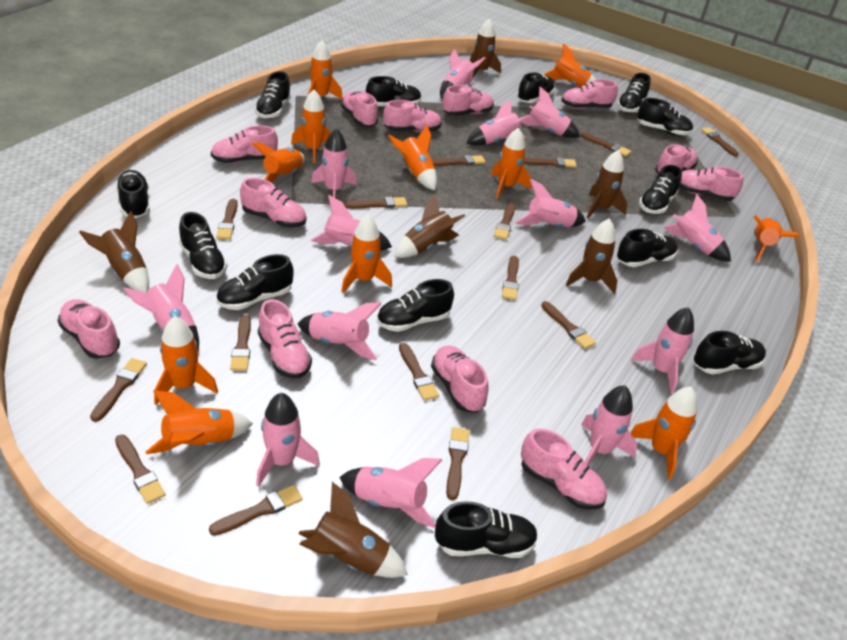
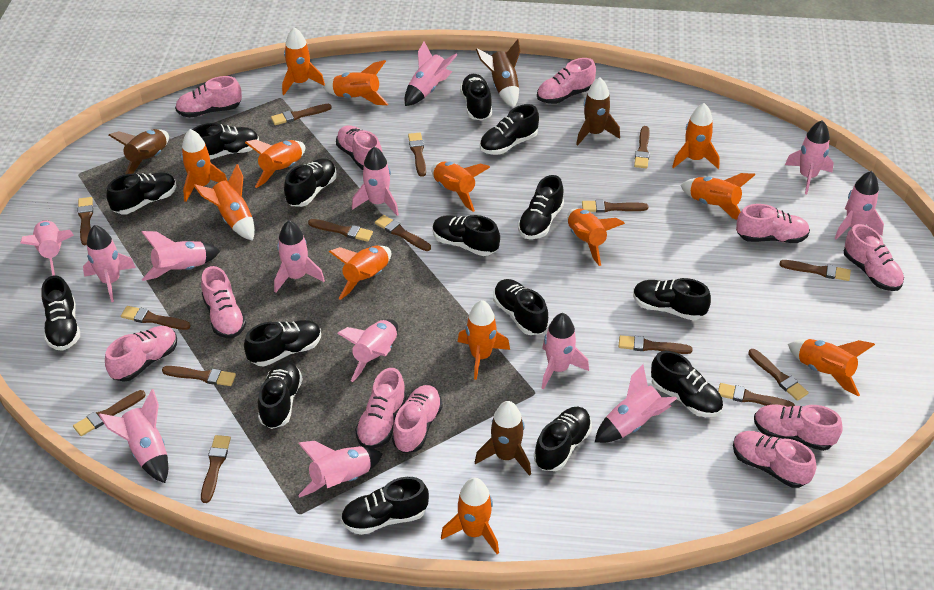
black shoe: [116,170,150,218] [179,212,227,279] [216,254,294,310] [255,71,291,119] [366,76,422,106] [377,279,454,332] [435,501,538,558] [517,72,555,103] [617,73,651,113] [617,229,678,267] [637,98,693,136] [639,165,682,214] [694,331,766,374] = 13 -> [41,275,80,351] [106,172,176,214] [192,123,259,160] [244,320,321,366] [258,360,303,429] [284,158,337,207] [341,477,429,535] [432,215,500,256] [460,74,492,121] [480,104,539,155] [493,279,548,335] [518,175,564,239] [534,407,592,471] [633,278,711,321] [651,351,723,417] = 15
brown rocket: [79,211,149,293] [298,482,408,578] [394,194,465,258] [470,18,501,78] [566,218,617,294] [587,150,627,219] = 6 -> [108,129,169,174] [475,401,531,476] [476,39,520,108] [576,77,620,145] = 4
orange rocket: [146,390,253,454] [154,316,218,405] [251,142,305,183] [291,90,331,163] [308,40,343,100] [341,215,392,293] [388,125,437,190] [491,128,531,199] [544,43,596,87] [630,387,697,479] [754,215,800,262] = 11 -> [181,129,227,202] [194,164,255,241] [245,139,305,188] [282,27,325,95] [323,60,389,105] [329,246,391,300] [431,162,490,212] [441,478,499,554] [458,300,510,380] [567,208,625,266] [672,103,720,169] [680,173,755,220] [788,339,875,397] = 13
pink shoe: [58,299,120,359] [211,125,278,163] [240,178,306,227] [258,299,312,378] [341,91,378,127] [383,100,442,132] [431,345,489,413] [442,85,494,116] [521,428,607,510] [561,79,618,109] [655,144,698,174] [679,167,743,201] = 12 -> [105,326,177,382] [175,76,242,118] [201,266,246,338] [336,125,382,170] [355,368,407,448] [392,385,443,453] [537,58,596,104] [733,431,816,488] [736,204,810,243] [754,404,843,451] [844,224,904,291] = 11

